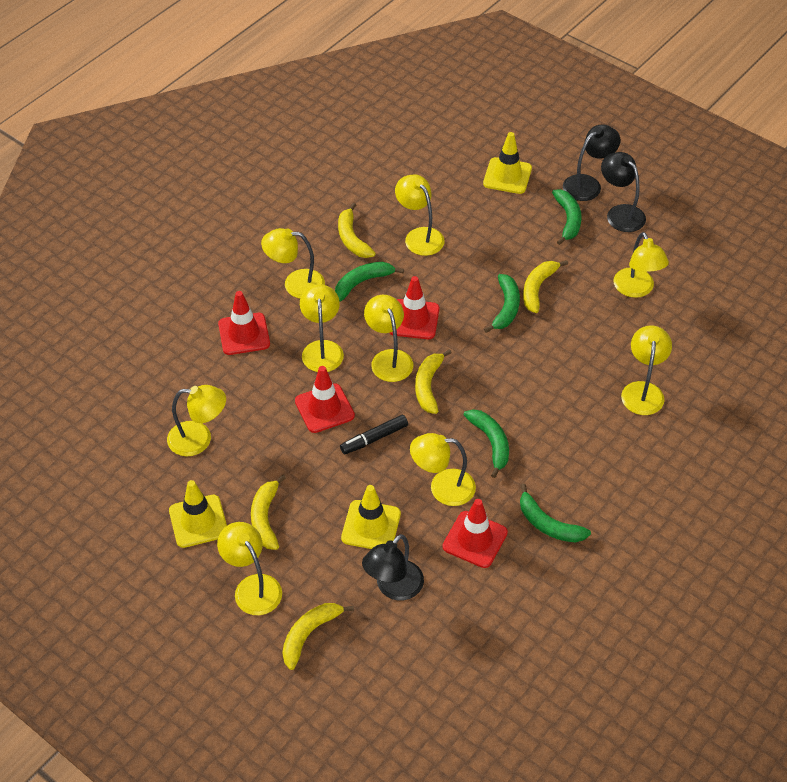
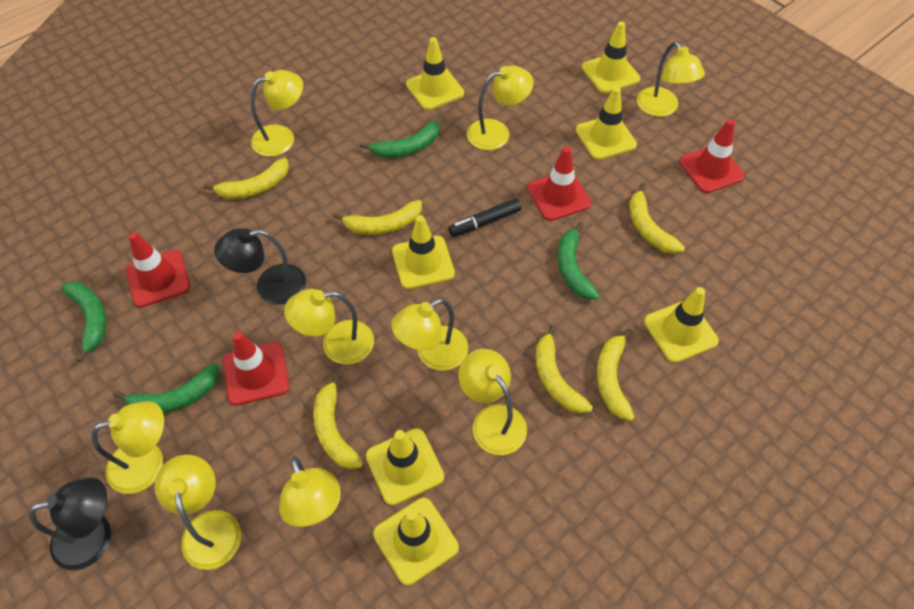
black lamp: [362,534,424,600] [563,124,620,201] [601,152,646,232] = 3 -> [28,477,111,570] [214,228,306,305] = 2
green banana: [335,262,404,302] [464,409,509,478] [484,274,520,333] [520,484,591,543] [552,189,582,245] = 5 -> [61,281,106,363] [114,364,219,413] [360,120,439,158] [558,222,600,300] = 4
yellow banana: [251,475,286,550] [282,603,354,670] [338,203,376,258] [415,349,452,414] [523,260,568,313] = 5 -> [204,158,289,199] [313,373,363,469] [333,200,422,235] [536,325,593,414] [597,329,635,421] [629,183,685,254] = 6
yellow traffic cone: [169,480,227,548] [341,485,401,549] [483,132,532,194] = 3 -> [366,428,444,506] [373,498,459,585] [392,215,455,289] [406,37,464,110] [575,87,637,160] [582,21,640,93] [644,287,719,363] = 7

